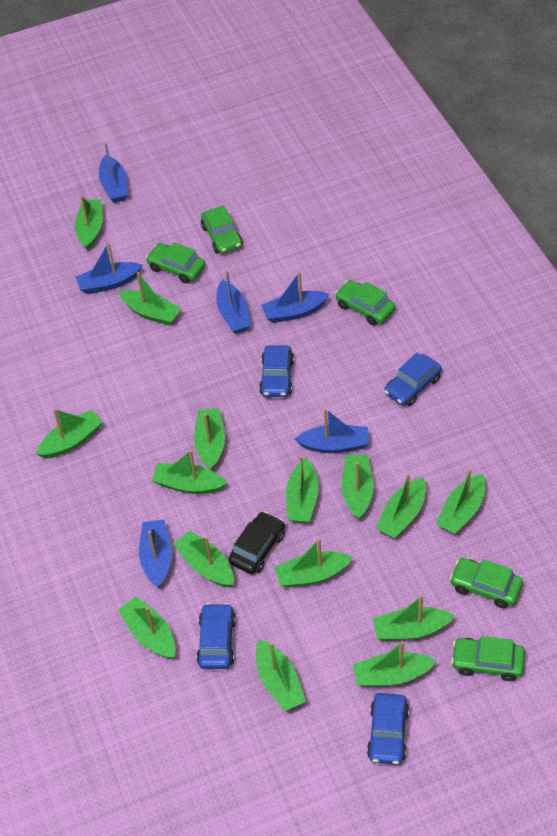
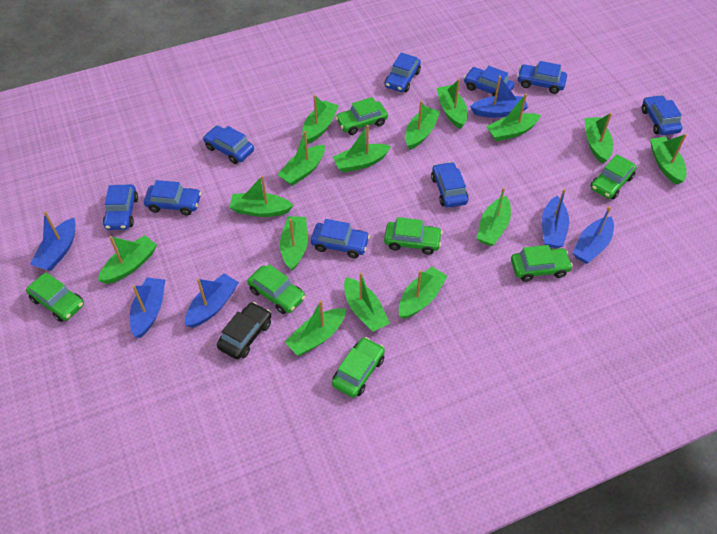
blue car: [196,603,236,669] [259,345,294,397] [367,693,409,765] [384,353,442,406] = 4 -> [103,185,138,230] [144,180,201,216] [203,126,254,164] [311,219,370,258] [385,53,421,92] [431,162,469,208] [464,66,514,96] [517,61,567,94] [642,95,682,135] = 9
green car: [146,242,206,284] [201,205,243,254] [335,280,395,326] [450,558,523,608] [451,636,525,681] = 5 -> [26,272,84,322] [247,264,305,314] [332,337,385,398] [335,97,388,135] [384,217,443,255] [511,245,573,282] [591,154,637,200] = 7

